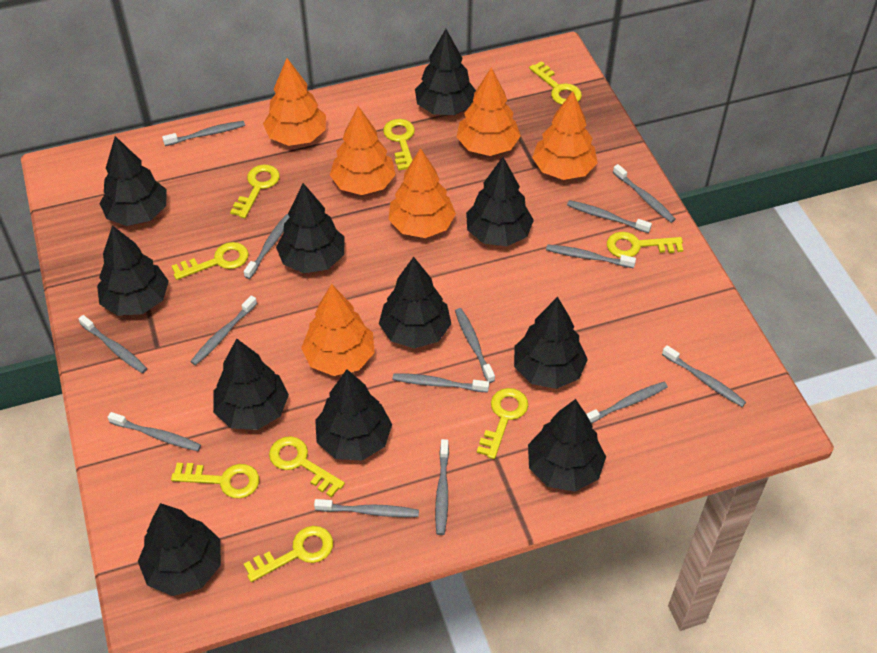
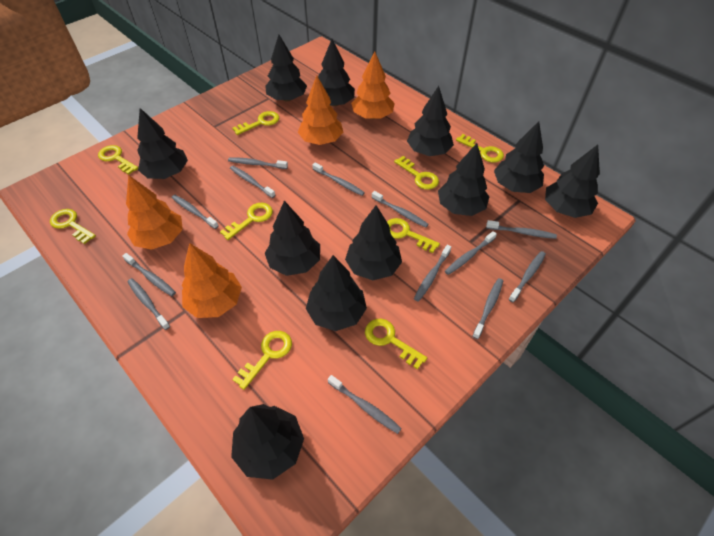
grey toothbrush: [78,315,147,373] [108,412,201,451] [162,121,245,146] [190,296,257,365] [244,214,290,279] [314,499,419,517] [393,373,489,393] [435,439,449,535] [455,308,495,383] [546,244,636,268] [567,200,652,233] [586,382,668,424] [613,164,676,223] [662,345,746,407] = 14 -> [122,253,176,296] [128,278,170,330] [172,195,219,229] [228,157,288,169] [230,166,275,198] [312,163,365,196] [328,375,402,434] [372,191,429,228] [414,245,451,302] [445,231,497,275] [472,278,503,339] [486,220,557,239] [509,251,546,302] = 13
orange tree: [263,58,326,146] [301,284,375,376] [330,106,396,195] [388,148,456,238] [457,67,521,156] [532,91,598,180] = 6 -> [126,175,183,250] [182,243,242,318] [298,75,343,145] [351,51,395,119] = 4

